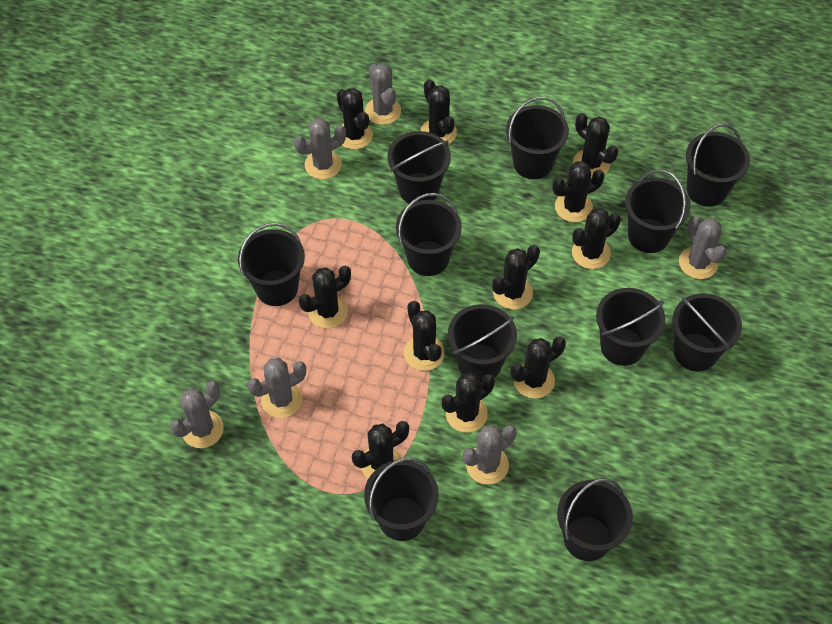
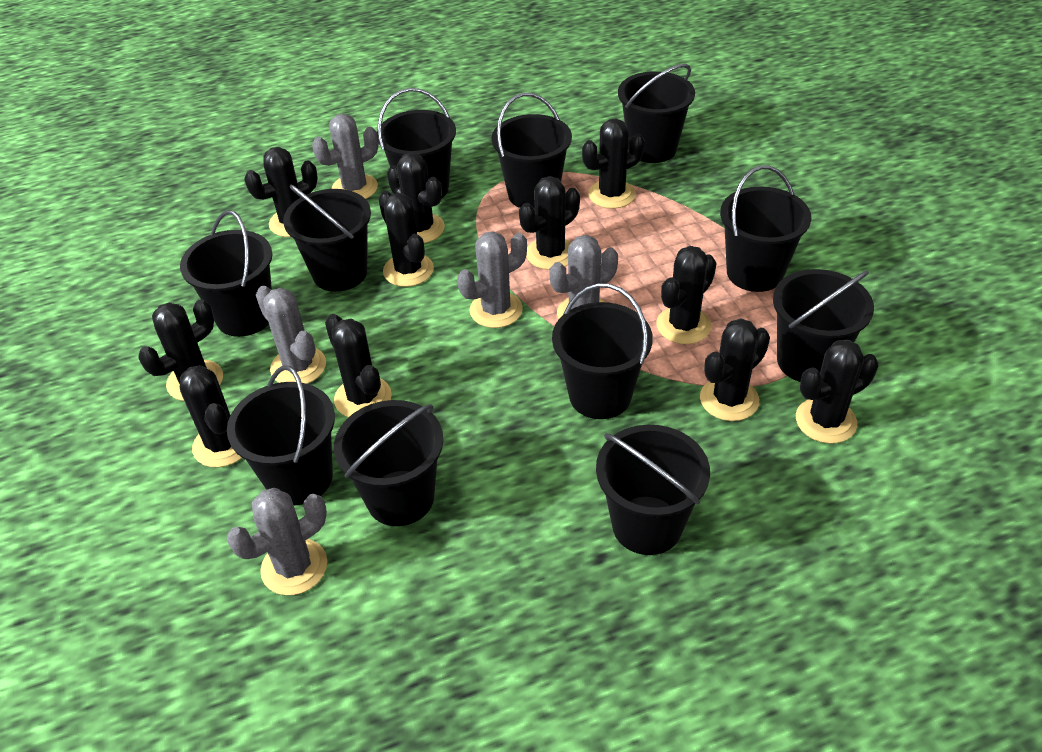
grey cactus: [170,381,224,448] [247,358,306,418] [294,118,346,179] [365,64,401,125] [463,424,516,484] [679,216,727,279] = 6 -> [227,488,327,595] [256,286,326,384] [312,114,379,199] [457,231,527,328] [550,235,618,319] = 5

